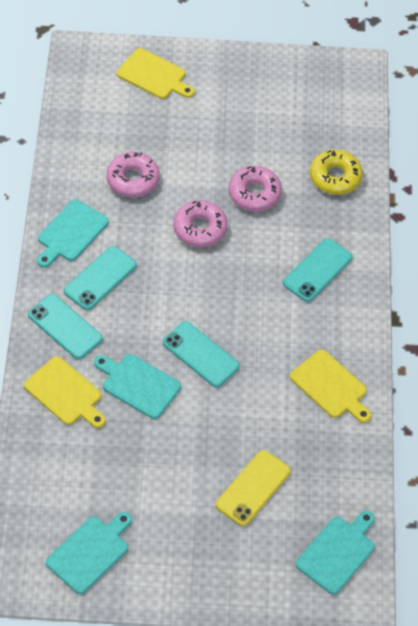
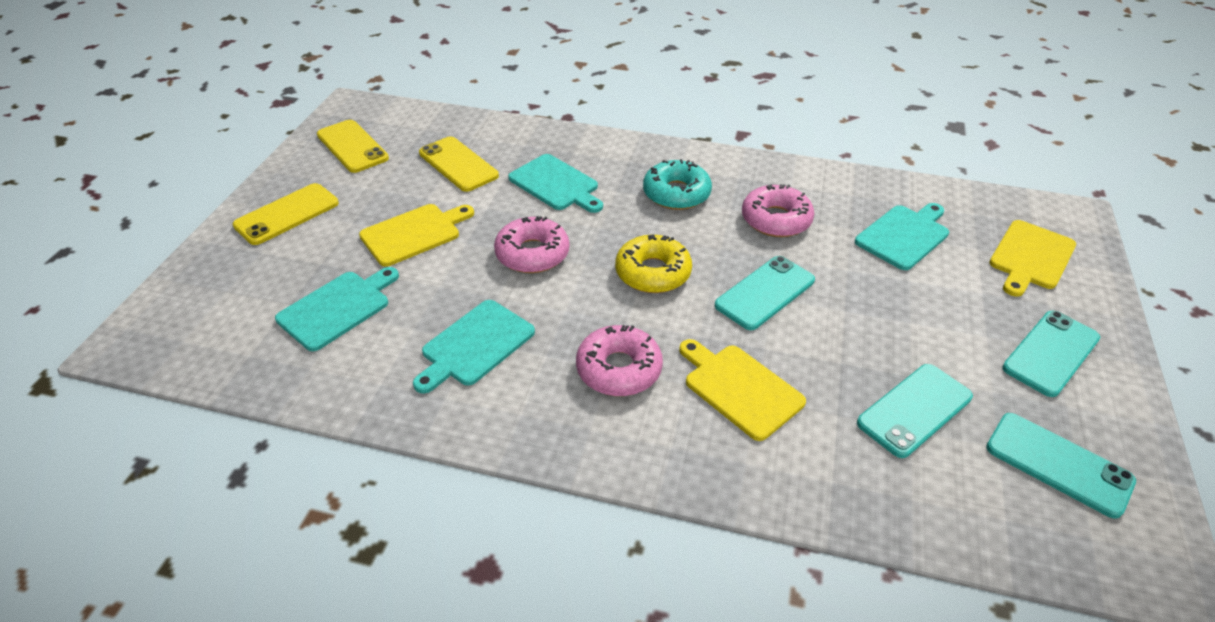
turquoise donut: none = 0 -> [643,159,712,210] = 1
yellow phone: [216,450,291,526] = 1 -> [232,183,339,245] [317,120,389,173] [419,136,499,192] = 3

